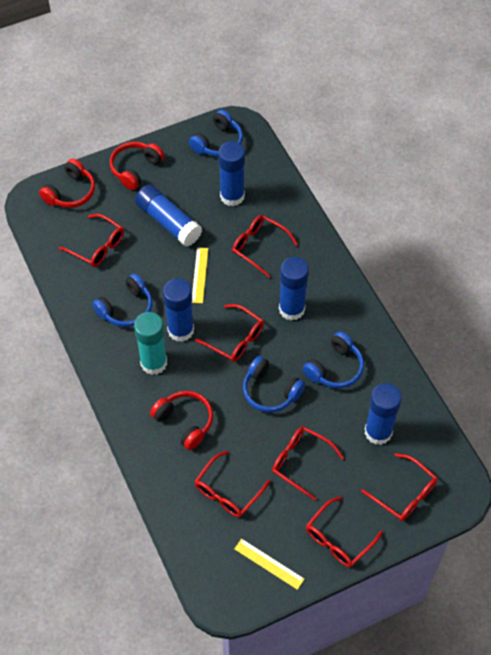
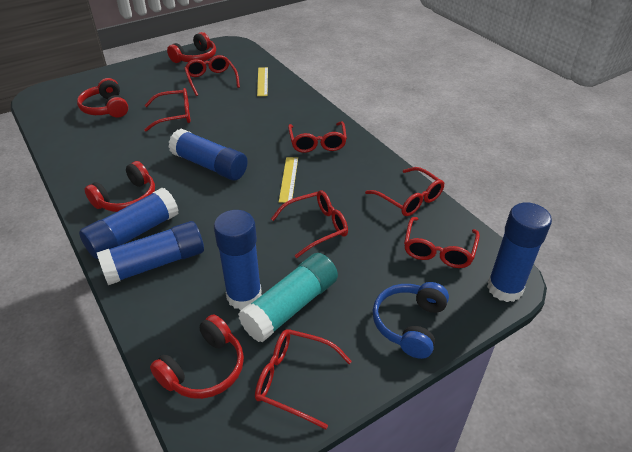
blue headphones: [92,273,153,327] [189,110,243,157] [243,356,305,413] [303,332,364,389] = 4 -> [373,282,449,359] = 1
red headphones: [39,158,95,208] [110,142,164,190] [150,391,213,450] = 3 -> [77,78,128,118] [85,161,155,212] [150,315,244,399] [167,32,216,63] = 4

